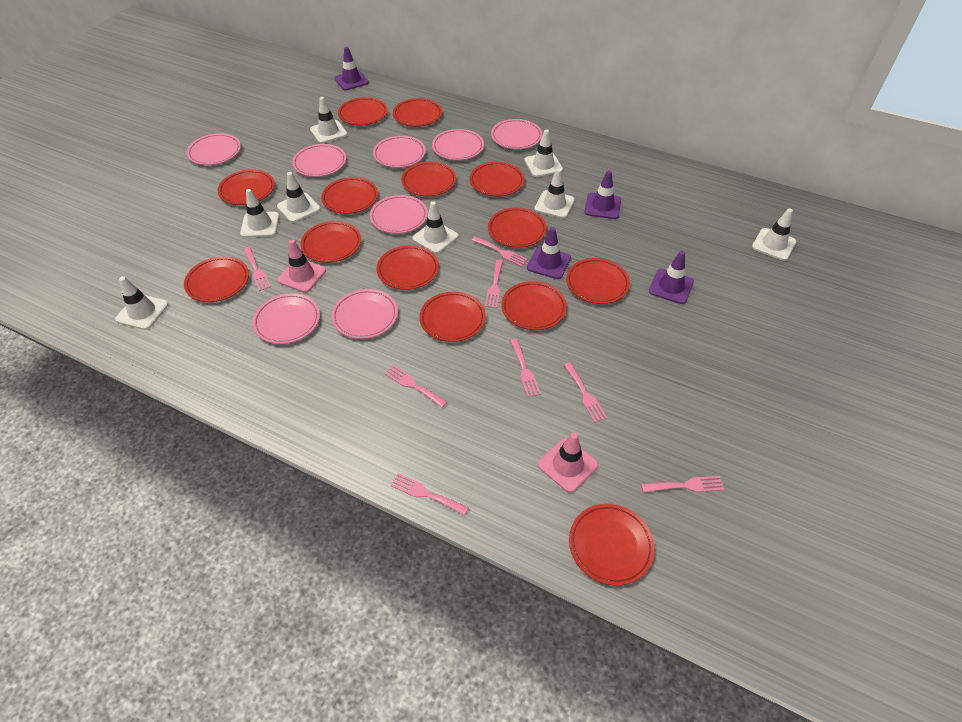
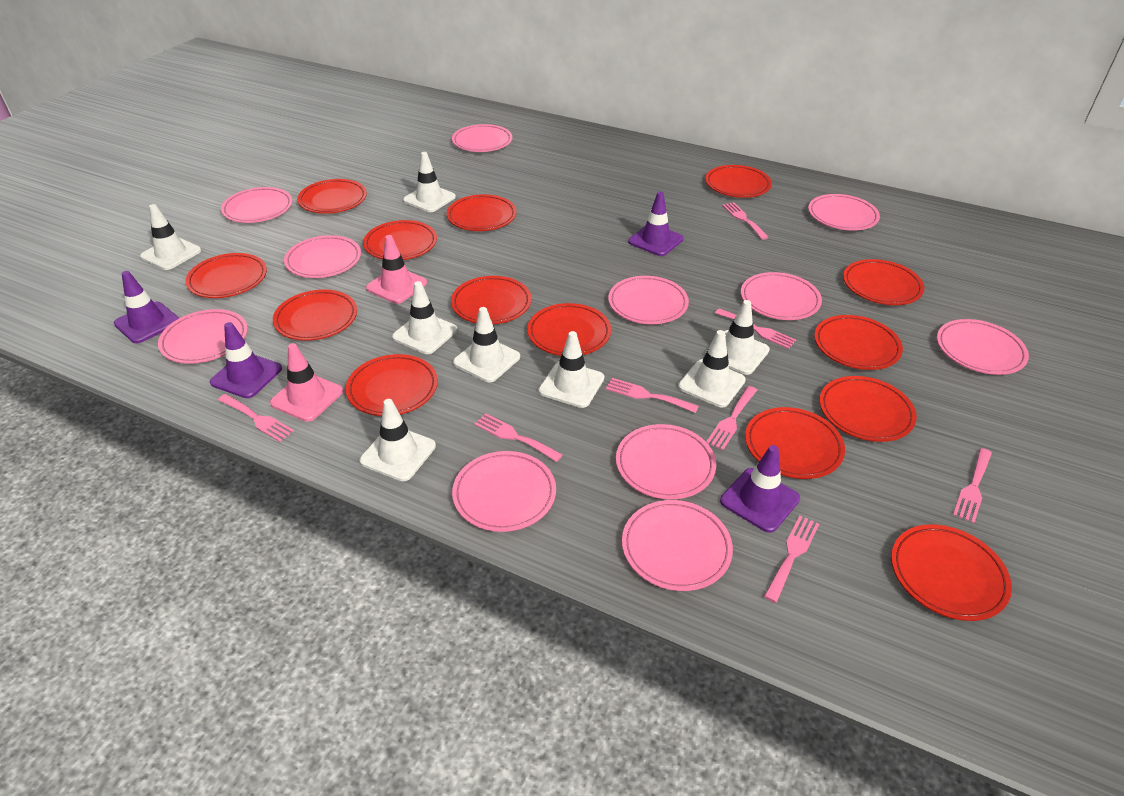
pink plate: [187,133,241,165] [252,293,320,344] [292,144,346,177] [331,289,398,339] [370,195,428,234] [373,136,426,168] [432,129,484,160] [491,119,542,149] = 8 -> [158,309,248,364] [221,187,293,223] [284,235,361,278] [452,124,512,152] [452,451,556,532] [608,276,689,324] [616,424,716,499] [622,500,733,591] [741,272,822,320] [808,194,880,231] [937,319,1029,375] = 11

